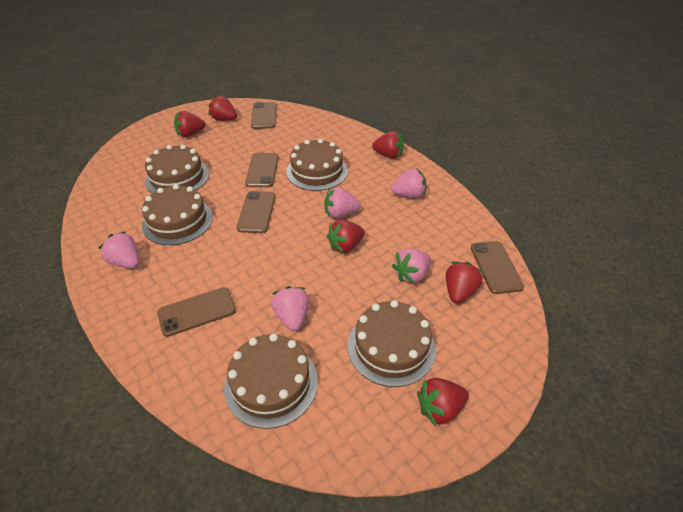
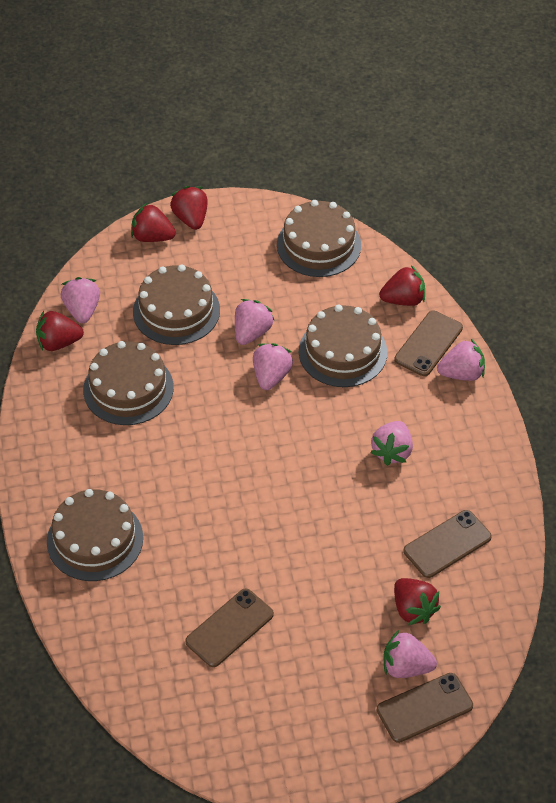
brown phone: [157,287,236,337] [237,191,276,233] [245,153,279,187] [251,102,276,129] [471,241,524,294] = 5 -> [185,589,274,667] [377,673,473,743] [395,311,463,376] [403,510,492,578] = 4
pink strawberry: [99,231,140,268] [271,286,310,331] [324,187,361,218] [391,168,426,198] [392,248,431,284] = 5 -> [61,277,100,323] [235,299,274,345] [253,343,293,390] [370,421,413,466] [383,630,437,678] [437,339,485,381] = 6
red strawberry: [174,111,205,137] [209,95,237,121] [327,220,365,253] [372,131,404,159] [417,378,469,426] [446,262,483,304] = 6 -> [36,311,84,351] [131,203,176,242] [170,186,208,230] [379,265,425,306] [394,578,441,625] = 5

